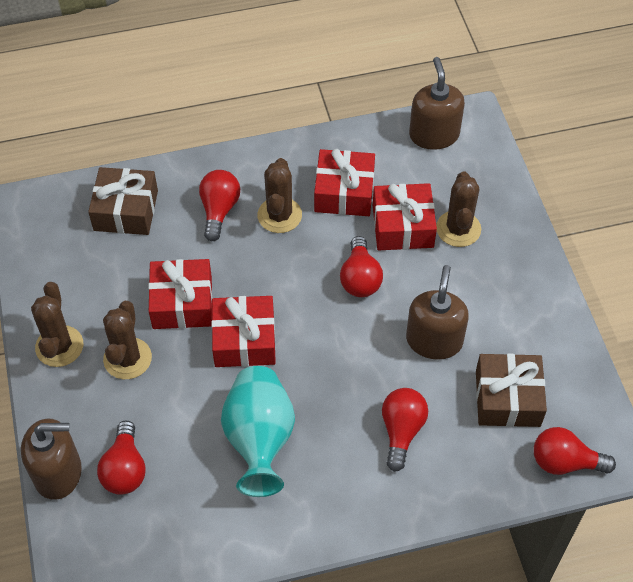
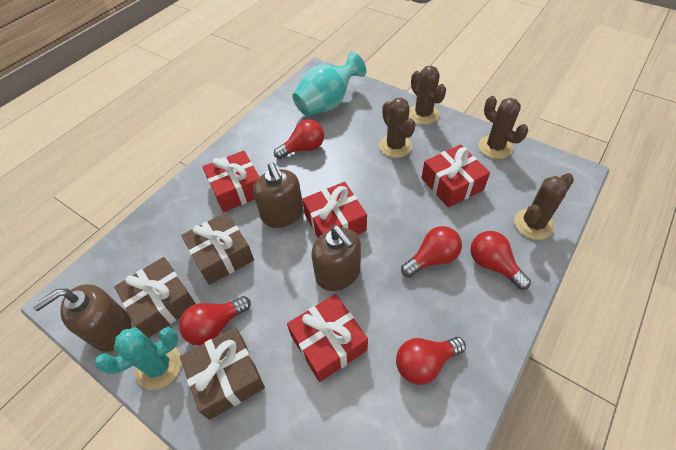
brown gift: [88,167,158,235] [476,354,547,427] = 2 -> [114,257,196,338] [180,327,265,420] [181,212,254,285] = 3
turquoise cactus: none = 0 -> [95,327,182,390] = 1

